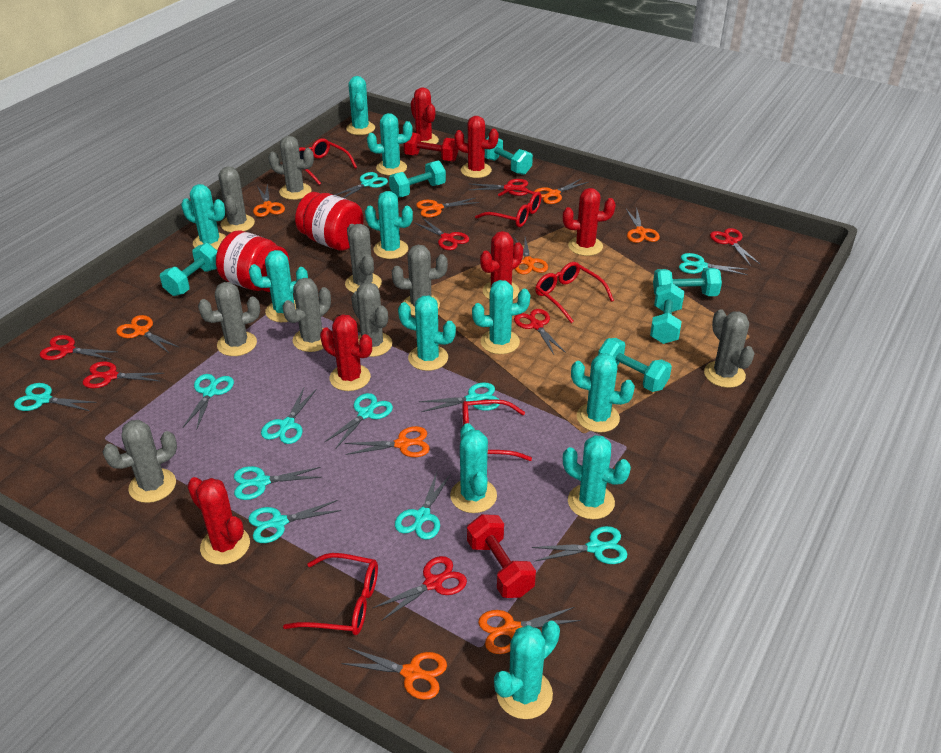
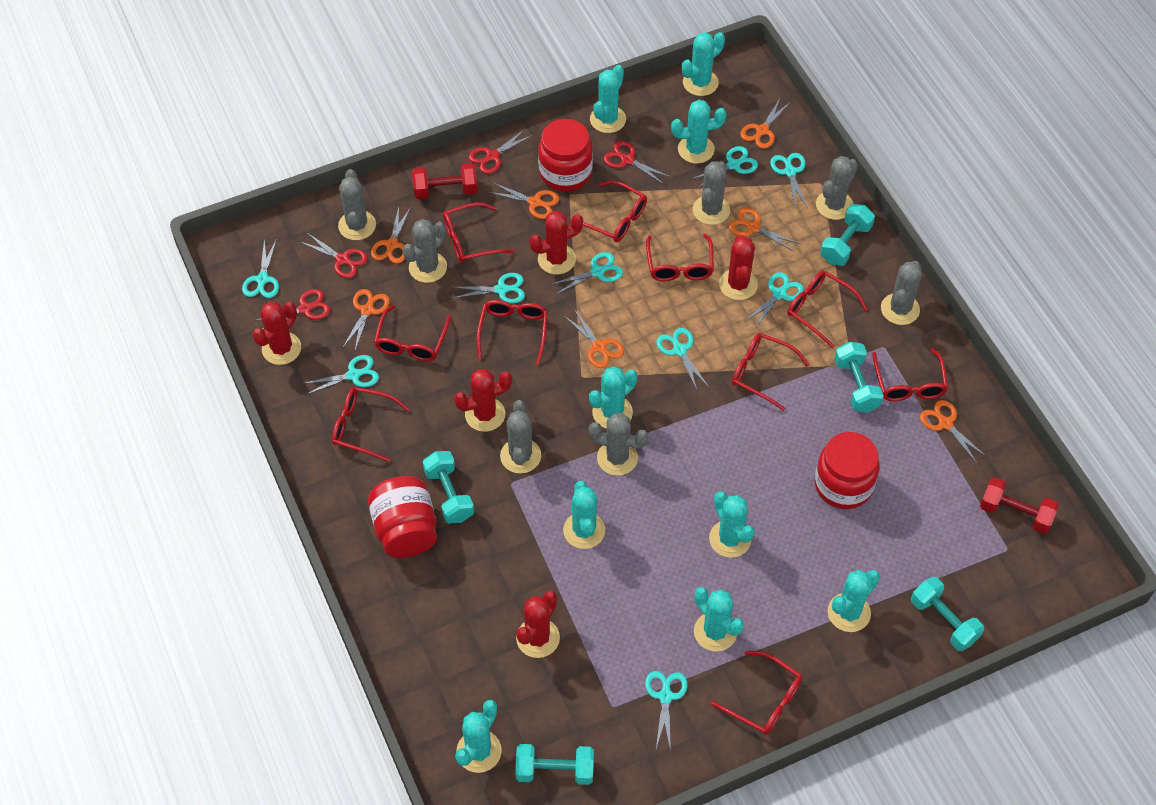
grey cactus: [103,419,177,503] [198,282,260,356] [219,167,255,233] [268,136,314,200] [283,278,331,352] [345,224,382,293] [351,282,392,357] [392,245,448,316] [704,309,755,388] = 9 -> [338,169,376,240] [403,219,447,283] [500,400,541,474] [589,413,649,476] [693,161,730,225] [816,156,858,220] [881,261,922,325] = 7
orange scissors: [116,315,180,353] [253,183,285,217] [341,647,447,700] [345,426,430,457] [416,198,479,218] [478,607,580,654] [514,237,548,275] [534,178,589,204] [626,207,660,243] = 9 -> [343,289,390,350] [371,207,411,264] [488,183,559,219] [564,309,624,368] [729,208,800,251] [740,97,790,149] [920,400,987,463] = 7
red cactus: [187,477,250,565] [320,314,372,391] [411,87,439,144] [454,116,499,178] [480,231,523,300] [563,188,616,256] = 6 -> [252,301,301,365] [454,369,512,432] [516,591,560,658] [529,211,583,274] [719,235,758,300] = 5
red glasses: [283,553,378,635] [299,138,357,185] [462,399,532,461] [475,187,541,227] [535,262,614,323] = 5 -> [332,387,410,462] [374,305,451,361] [443,202,514,263] [476,300,548,365] [570,181,647,242] [646,234,714,281] [710,651,802,735] [732,333,809,411] [787,271,867,348] [872,348,948,401] = 10
red jar: [216,231,289,292] [295,192,364,251] = 2 -> [368,476,437,558] [538,119,593,191] [815,432,880,509] = 3
red scissors: [40,335,118,360] [83,362,164,388] [373,556,467,621] [414,218,469,250] [469,179,528,196] [514,309,566,355] [710,228,760,266] = 7 -> [255,289,330,329] [300,233,368,278] [469,128,533,174] [603,141,670,184] = 4
turquoise cactus: [181,184,226,250] [249,250,308,322] [346,76,375,135] [365,191,413,259] [367,113,413,176] [398,296,456,371] [450,423,497,513] [472,280,530,354] [494,621,560,719] [563,435,631,519] [571,353,635,433] = 11 -> [455,700,502,773] [563,481,605,549] [589,366,637,429] [590,65,626,133] [671,100,726,164] [682,32,725,96] [694,587,744,652] [709,491,755,558] [828,570,880,632] = 9
turquoise dumbbell: [160,243,217,296] [389,161,446,198] [485,136,533,175] [598,338,672,392] [650,283,684,344] [653,268,722,296] = 6 -> [423,451,474,524] [515,744,594,785] [820,204,875,266] [834,342,884,413] [911,577,984,651] = 5
turquoise scissors: [14,383,97,411] [183,374,234,430] [234,466,322,500] [248,500,341,543] [261,388,317,444] [325,393,393,449] [335,172,388,198] [395,472,451,540] [418,382,500,412] [532,526,627,564] [679,253,747,275] = 11 -> [242,239,279,298] [302,355,379,395] [452,273,525,304] [550,252,623,294] [645,671,688,752] [656,328,709,390] [690,146,758,188] [744,272,804,328] [770,153,807,209] = 9

